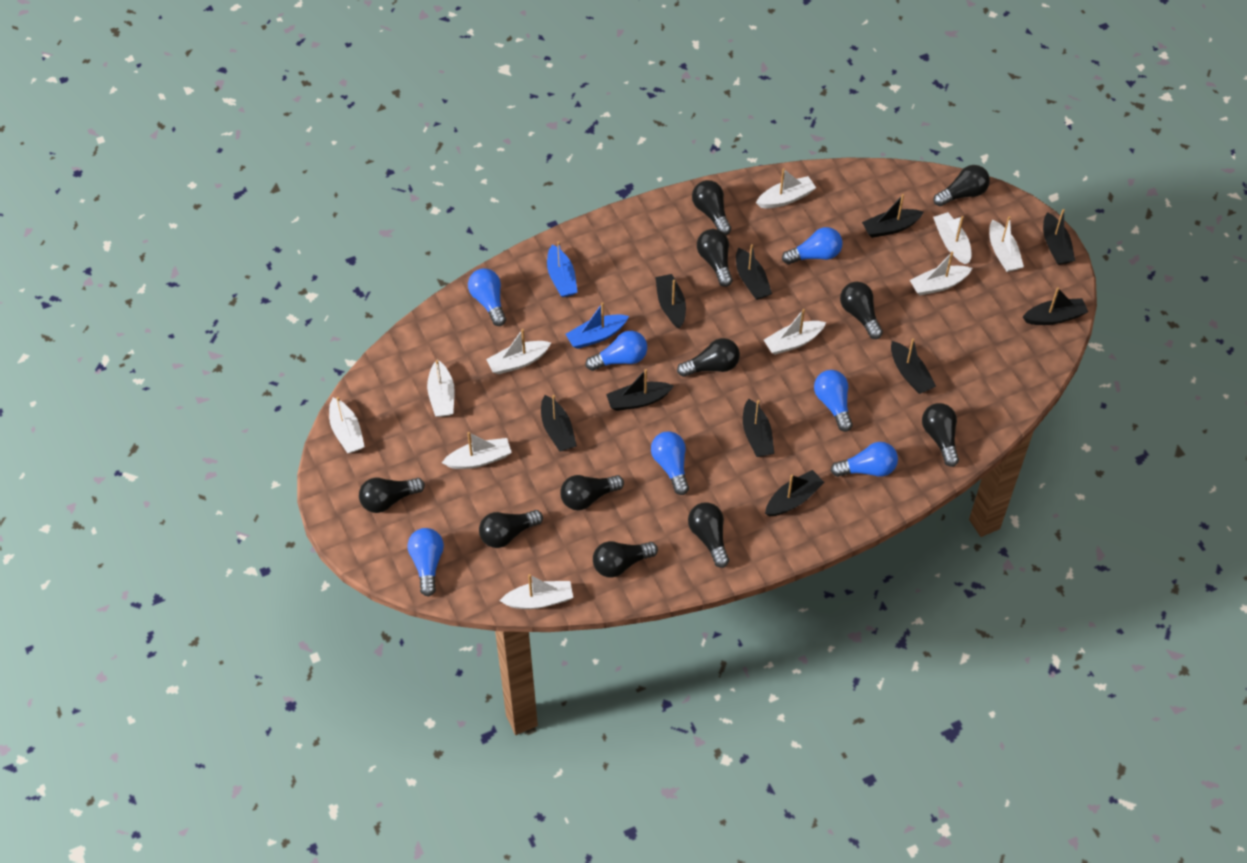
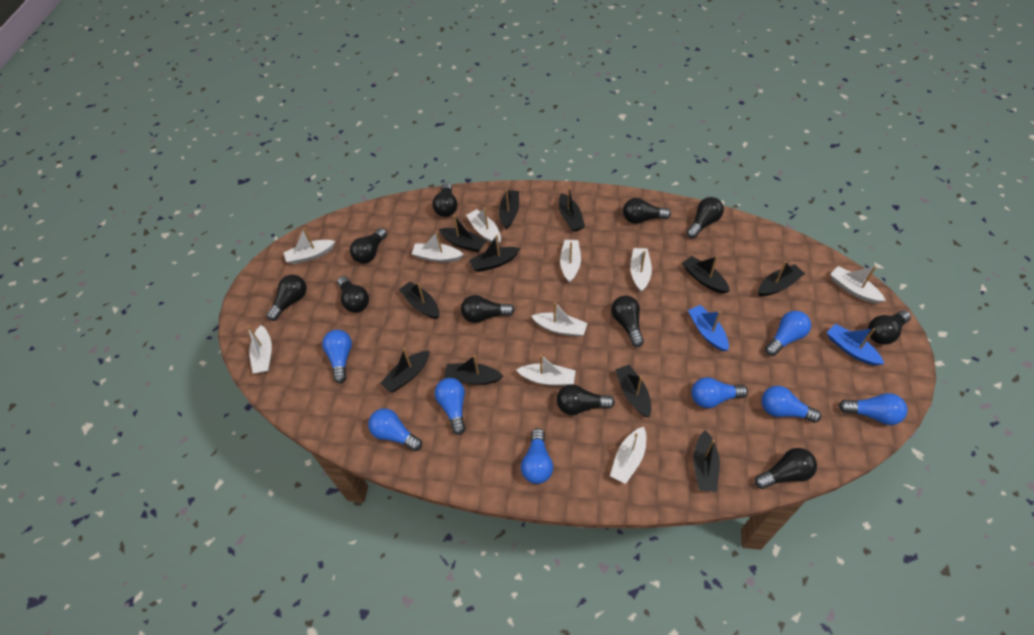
black boat: [541,395,577,452] [606,369,674,411] [655,274,686,329] [736,244,772,300] [743,399,774,457] [765,470,825,516] [862,194,924,238] [891,338,936,394] [1023,287,1088,325] [1043,209,1075,265] = 10 -> [381,348,430,392] [399,282,439,319] [439,215,487,252] [444,355,503,385] [469,235,520,272] [499,189,519,229] [559,187,585,232] [615,365,651,417] [682,256,730,294] [693,430,720,492] [758,261,805,296] = 11
blue light bulb: [408,528,444,597] [468,268,506,326] [586,331,647,371] [651,431,689,495] [782,227,843,264] [814,370,853,432] [831,442,898,477] = 7 -> [322,330,352,383] [368,408,422,451] [435,378,465,435] [521,428,553,484] [691,377,748,408] [761,386,821,423] [765,311,811,356] [839,393,907,425] = 8

